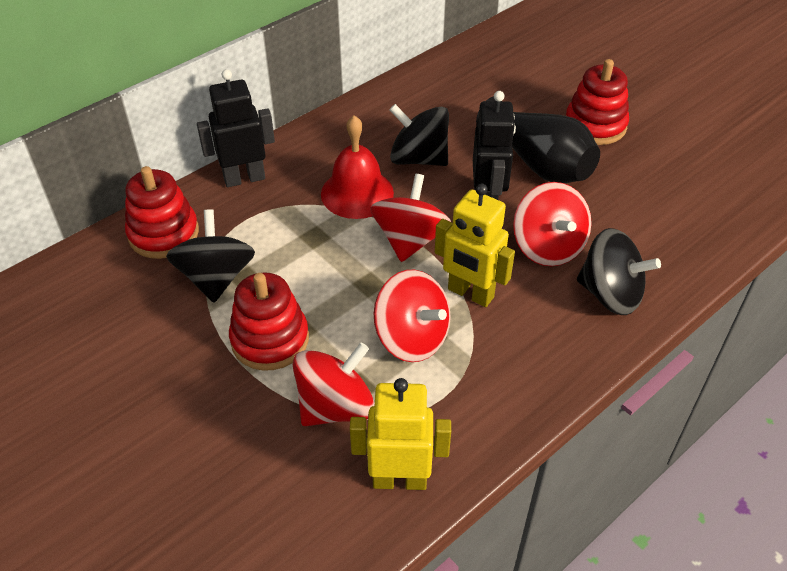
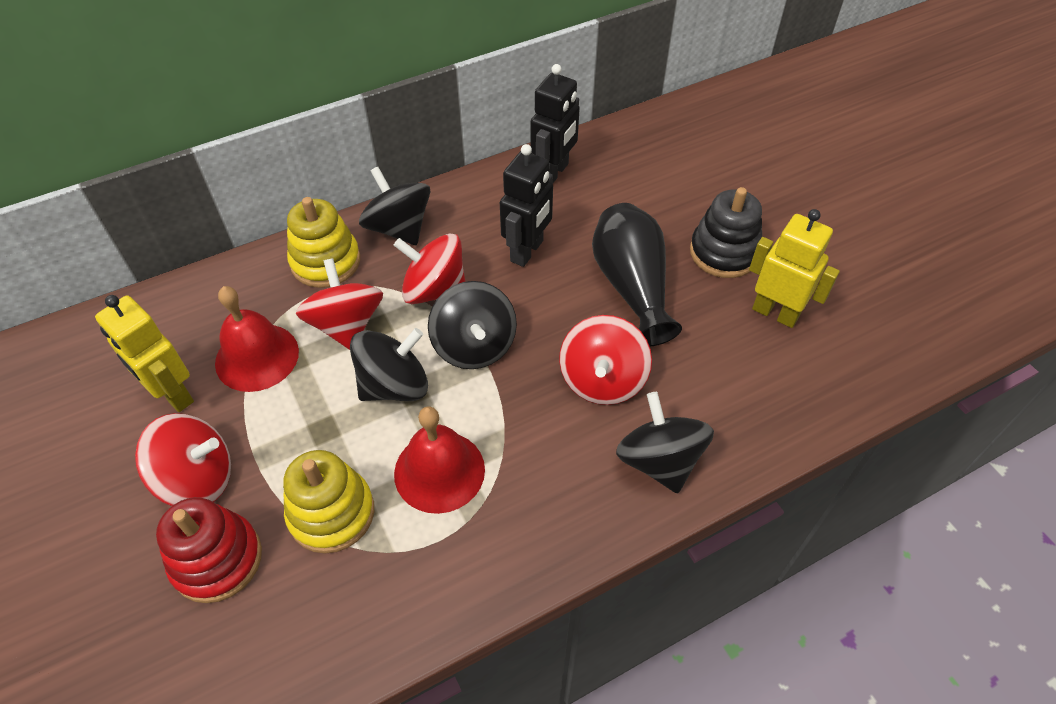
black spinning top: [166,209,255,303] [389,104,449,166] [577,228,661,315] = 3 -> [350,328,428,401] [359,167,430,245] [428,281,517,369] [616,392,714,493] = 4
black stacking toy: none = 0 -> [690,187,762,278] = 1
red bell: [321,115,394,219] = 1 -> [215,286,299,392] [394,406,485,514] = 2
red stacking toy: [125,166,199,259] [229,272,309,371] [566,59,629,145] = 3 -> [156,497,262,603] = 1
yellow stacking toy: none = 0 -> [283,450,374,553] [287,197,360,288] = 2

